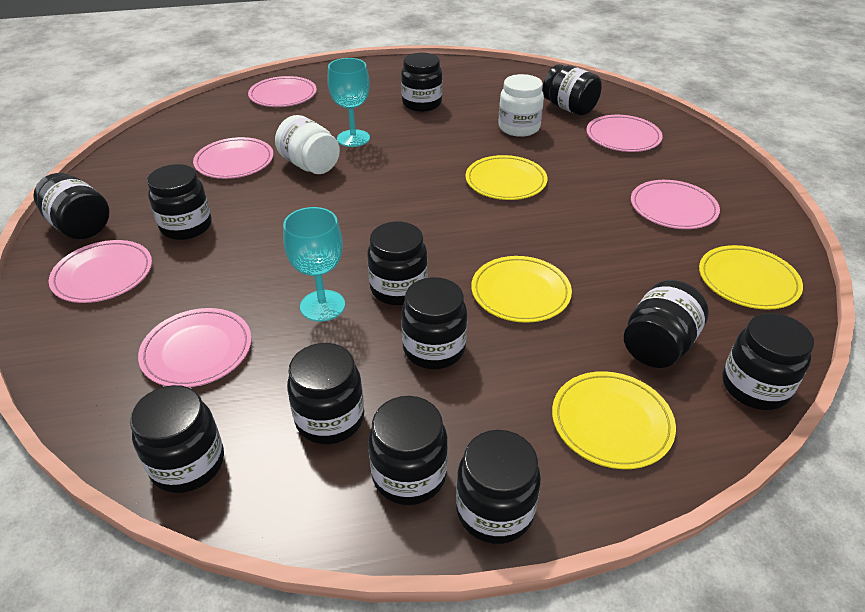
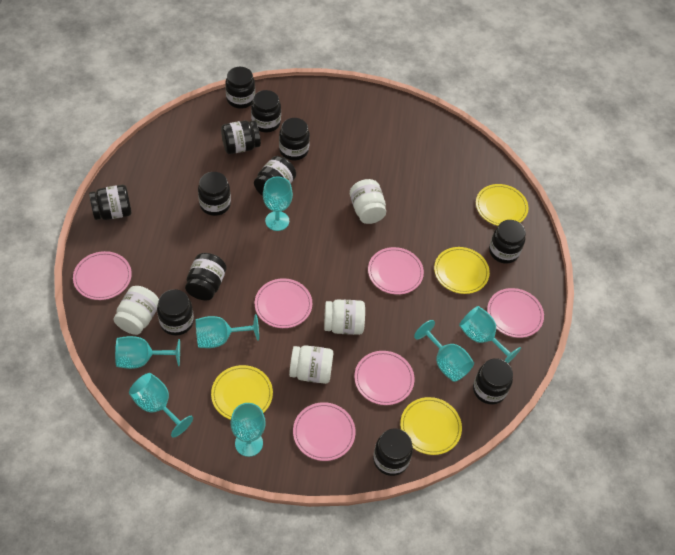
turquoise goblet: [283,207,345,322] [327,58,370,147] = 2 -> [115,336,180,369] [129,373,193,438] [196,314,259,348] [231,403,266,457] [263,177,293,231] [414,320,474,382] [459,306,521,363] = 7
white jar: [275,115,340,174] [498,74,544,137] = 2 -> [114,286,159,335] [289,345,333,384] [324,299,365,335] [350,179,386,224] = 4

